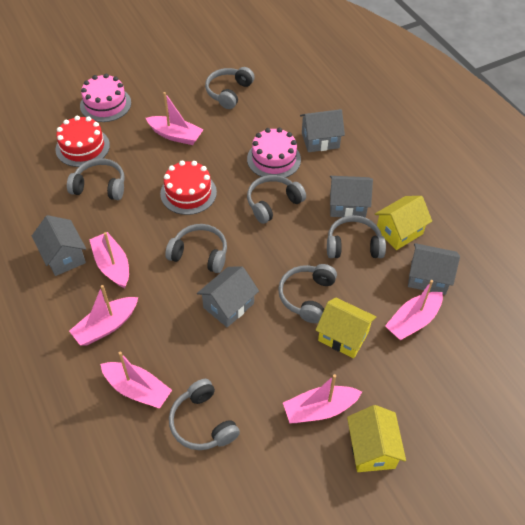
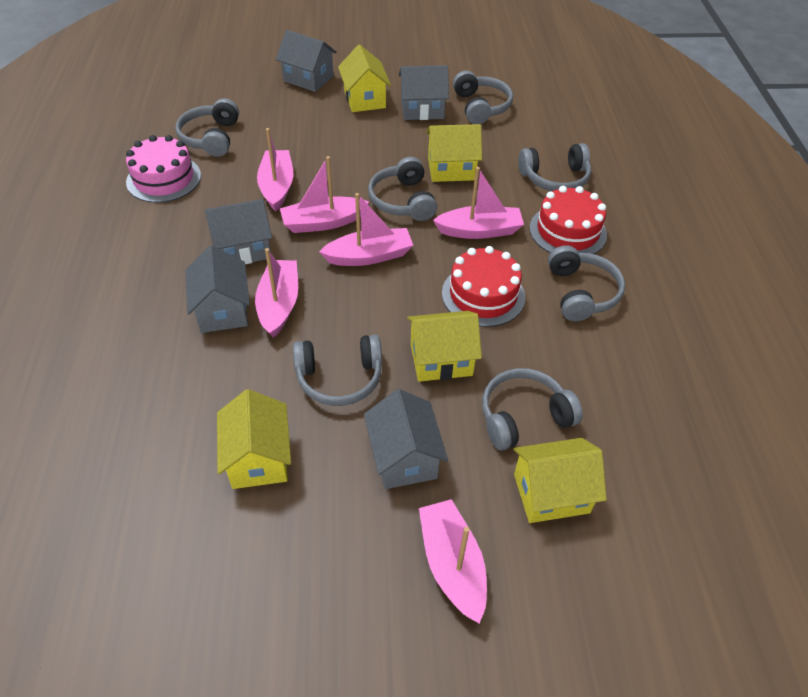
pink cake: [80,74,131,122] [247,128,301,178] = 2 -> [126,135,201,203] = 1
yellow house: [316,297,376,358] [347,405,406,472] [375,196,432,250] = 3 -> [217,389,291,489] [338,45,391,112] [407,311,482,382] [426,124,482,182] [514,438,607,523] = 5

